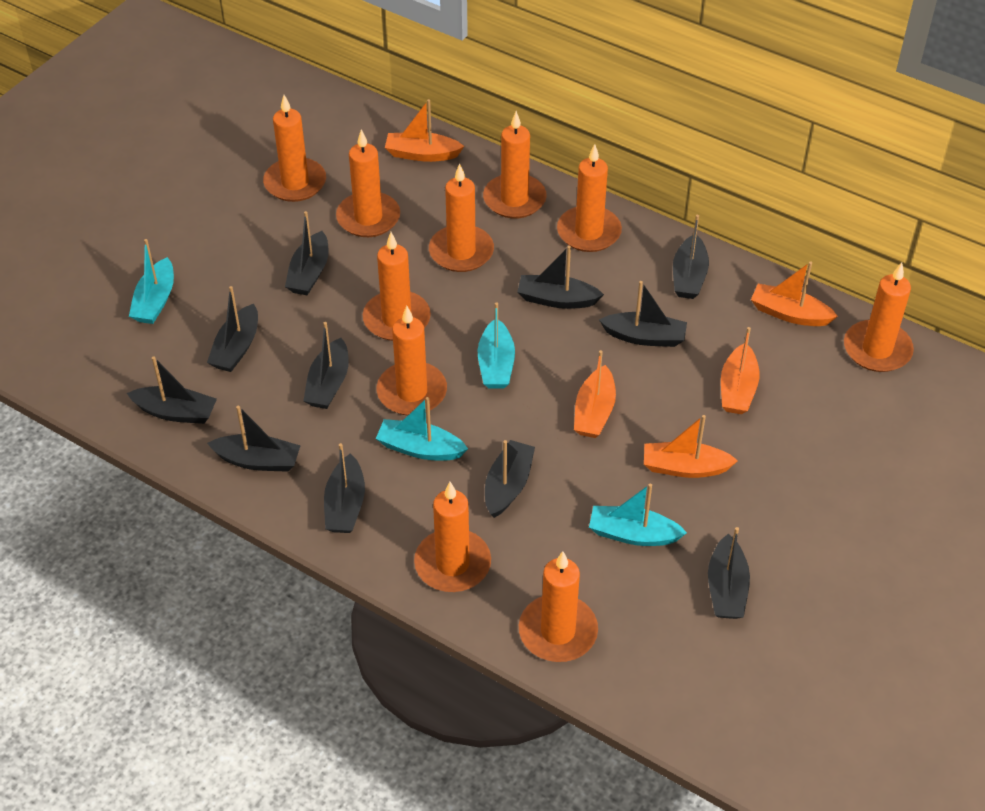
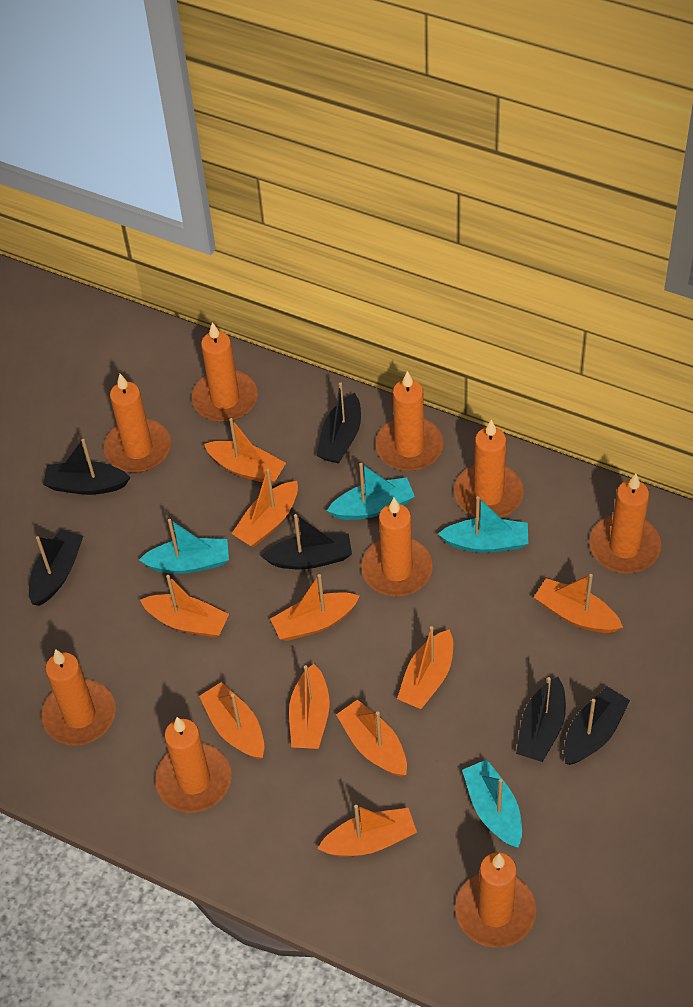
black boat: [127,356,217,424] [207,286,258,372] [207,406,301,472] [285,211,329,295] [303,322,349,409] [324,443,365,533] [485,440,535,518] [517,246,604,309] [599,281,687,347] [673,215,709,299] [708,527,750,619] = 11 -> [29,529,83,606] [43,439,131,495] [261,514,352,569] [317,382,361,464] [516,677,566,762] [564,687,630,765] = 6
orange boat: [385,99,464,162] [574,350,616,438] [644,415,738,478] [721,327,759,414] [751,261,838,326] = 5 -> [140,575,229,638] [199,682,264,759] [204,418,286,483] [231,469,298,547] [270,574,360,641] [289,663,330,749] [317,805,417,856] [336,700,407,776] [397,626,453,709] [534,574,623,633] = 10
orange candle: [263,95,326,202] [336,129,400,237] [363,232,431,341] [377,306,447,415] [414,482,491,592] [429,163,494,272] [483,111,547,219] [519,551,598,662] [557,144,622,252] [844,263,914,372] = 10 -> [41,649,116,745] [104,374,171,472] [155,717,231,813] [192,322,258,422] [361,498,433,596] [376,371,444,471] [454,420,524,518] [455,852,536,948] [590,474,661,573] = 9

